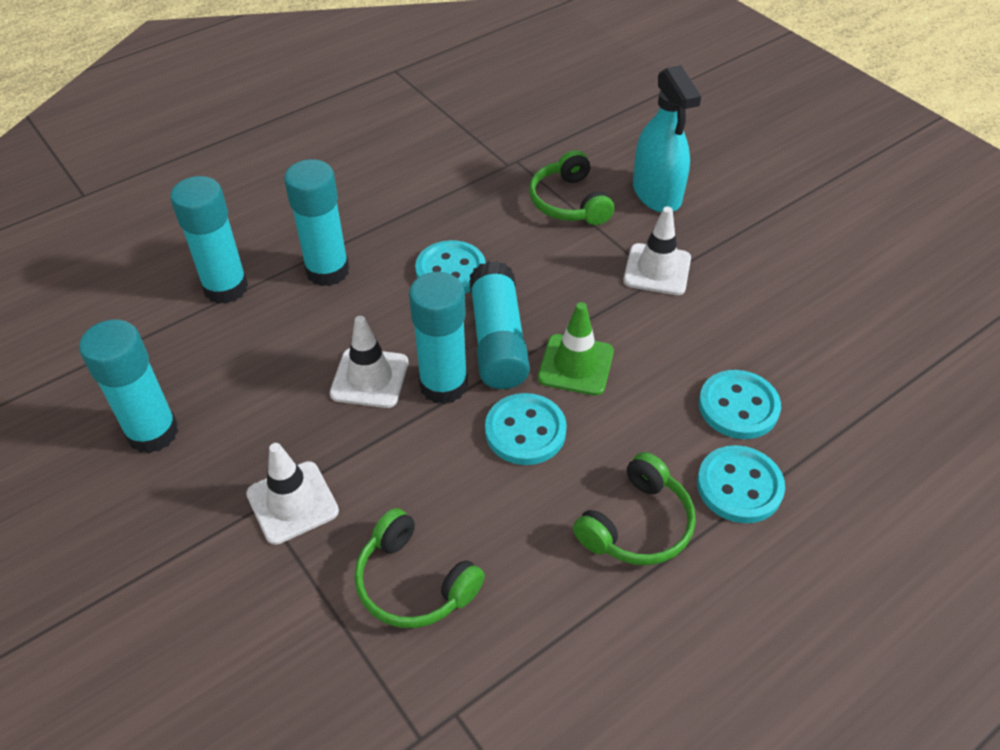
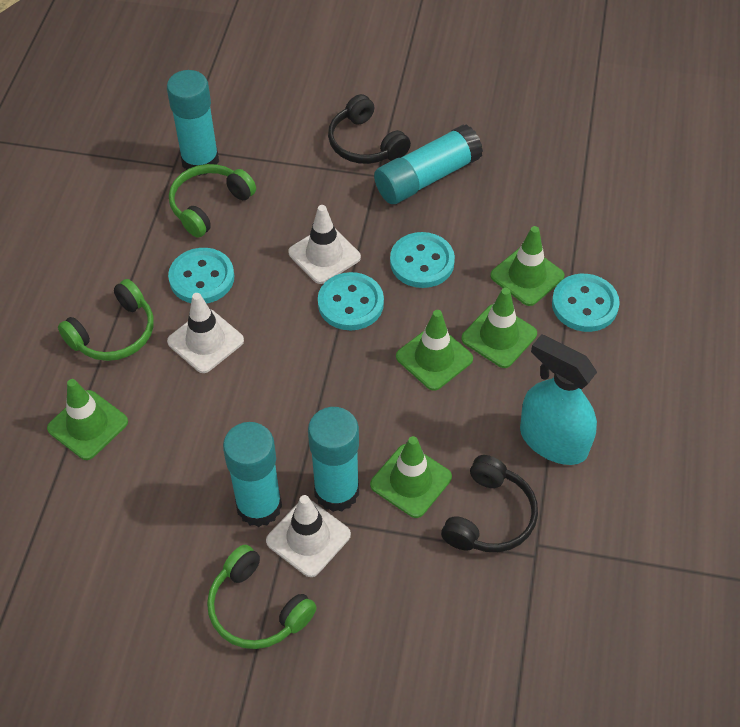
black headphones: none = 0 -> [328,94,411,164] [441,455,538,552] = 2
green traffic cone: [538,302,614,396] = 1 -> [47,379,128,460] [370,436,452,518] [396,310,473,391] [461,288,537,368] [490,226,565,306] = 5
turquoise glue stick: [79,319,179,454] [170,176,248,304] [284,159,349,286] [409,272,468,405] [469,261,530,389] = 5 -> [167,70,219,176] [223,422,282,527] [308,407,359,512] [374,124,483,204] = 4

